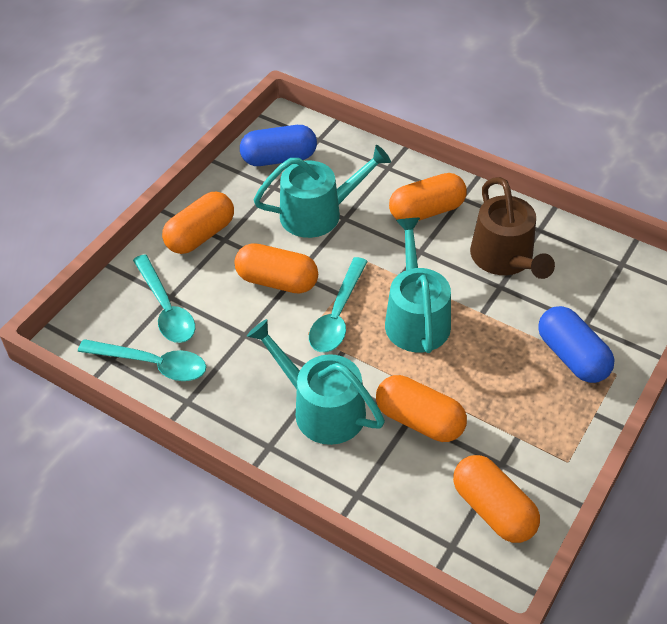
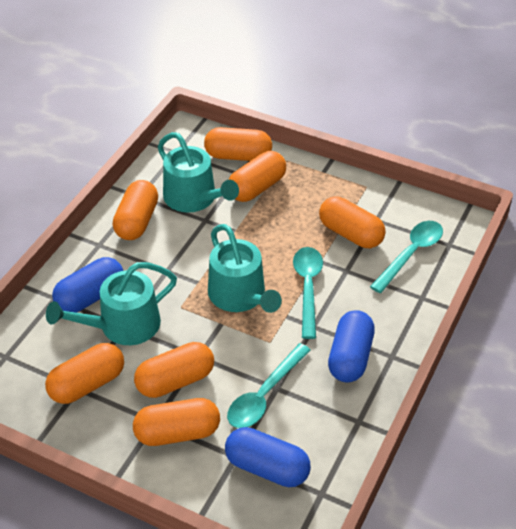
blue capsule: [240,125,317,166] [538,306,615,383] = 2 -> [52,257,123,313] [225,427,311,487] [328,310,375,383] = 3
brown watering can: [470,177,555,279] = 1 -> none = 0
orange capsule: [162,192,234,254] [234,243,318,294] [376,375,467,442] [389,173,467,221] [453,455,540,543] = 5 -> [45,343,124,404] [113,180,158,240] [133,398,220,446] [134,342,214,398] [204,127,272,161] [229,151,286,202] [319,196,386,248] = 7

